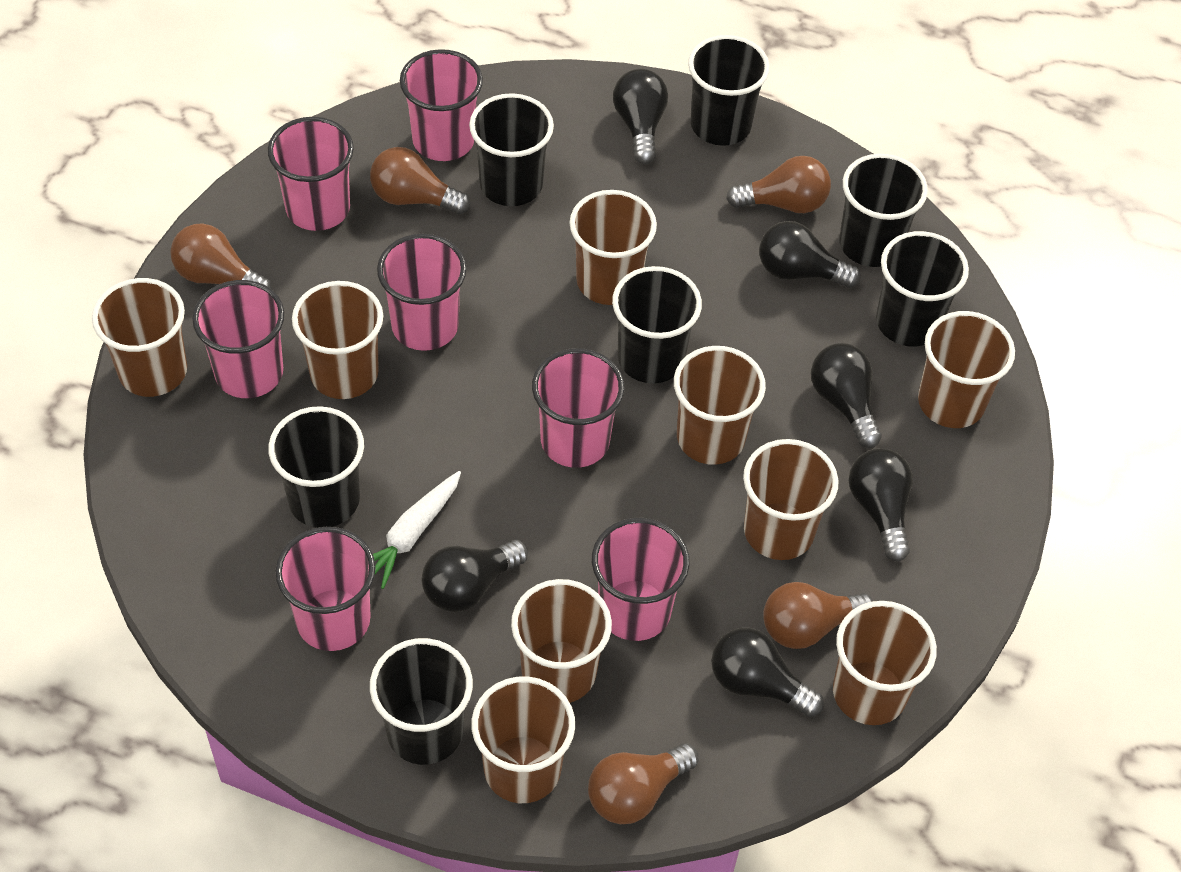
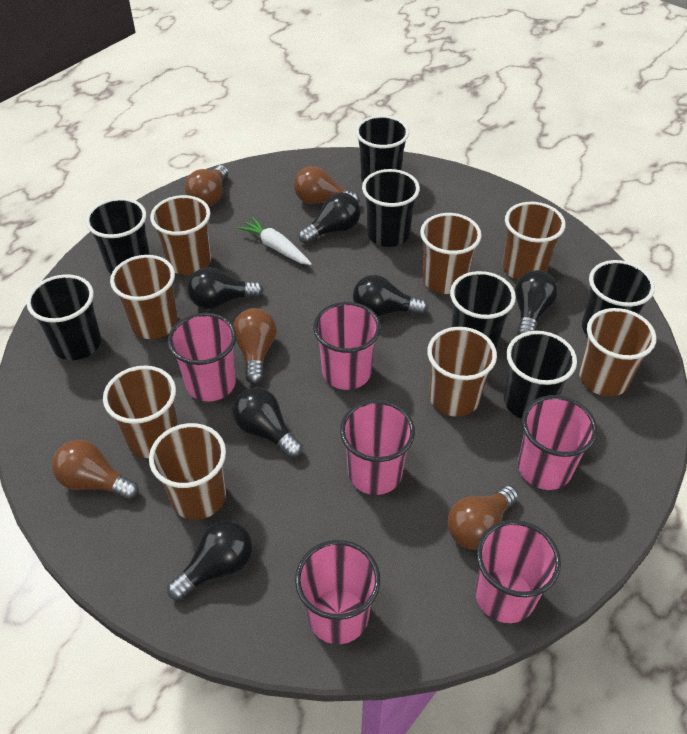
brown cup: [92,278,187,397] [292,281,383,399] [471,676,575,803] [511,579,612,703] [570,190,657,305] [674,346,766,465] [743,439,839,560] [833,601,937,725] [918,311,1015,428] = 9 -> [103,365,178,458] [110,255,178,339] [149,423,226,520] [150,195,211,275] [420,213,482,294] [427,327,497,416] [502,202,566,280] [579,308,656,396] = 8
pink cup: [192,280,285,398] [268,117,354,231] [275,527,376,651] [377,234,467,351] [400,49,483,161] [532,348,624,468] [592,518,690,641] = 7 -> [168,313,236,402] [295,540,380,644] [313,302,381,390] [340,400,415,495] [475,520,561,623] [518,395,597,490] = 6

